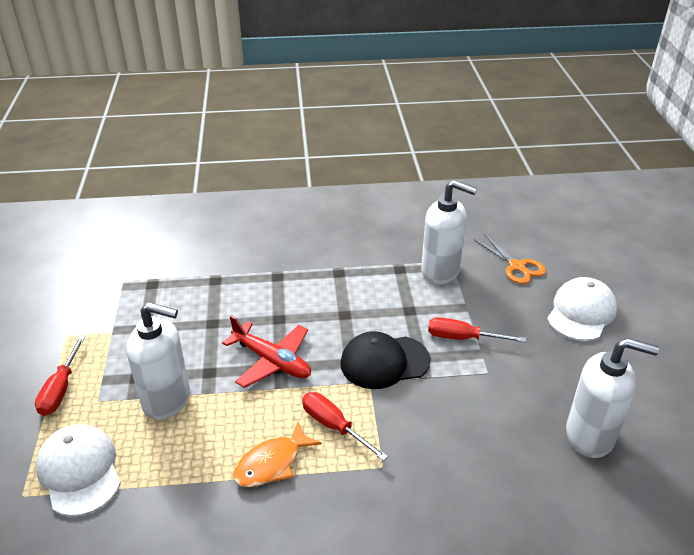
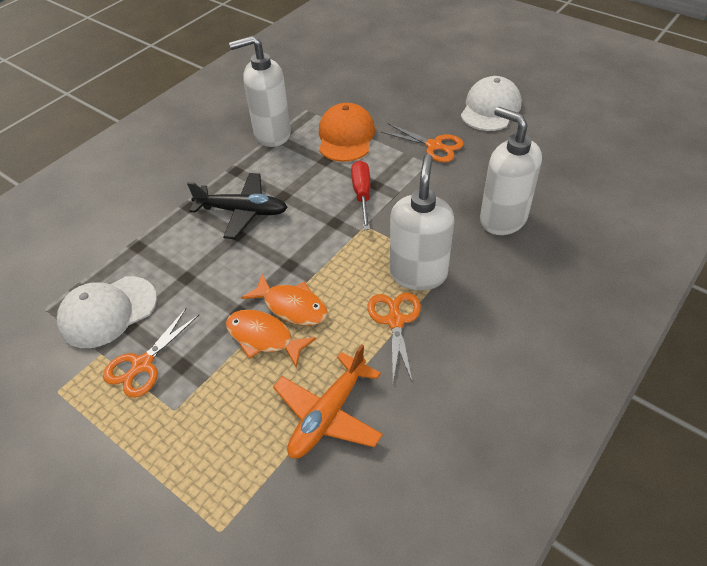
black cap: [340,331,431,389] = 1 -> none = 0
black plane: none = 0 -> [187,173,288,239] = 1
orange cap: none = 0 -> [319,103,375,162] = 1
orange fish: [233,422,322,487] = 1 -> [226,310,316,368] [241,274,328,326] = 2
orange plane: none = 0 -> [273,344,383,459] = 1
orange scissors: [474,234,546,284] = 1 -> [103,308,200,398] [368,292,421,383] [381,123,464,162] = 3
red plane: [222,315,311,388] = 1 -> none = 0
red screwdriver: [35,336,85,416] [302,392,388,461] [428,317,526,342] = 3 -> [351,160,370,230] = 1

